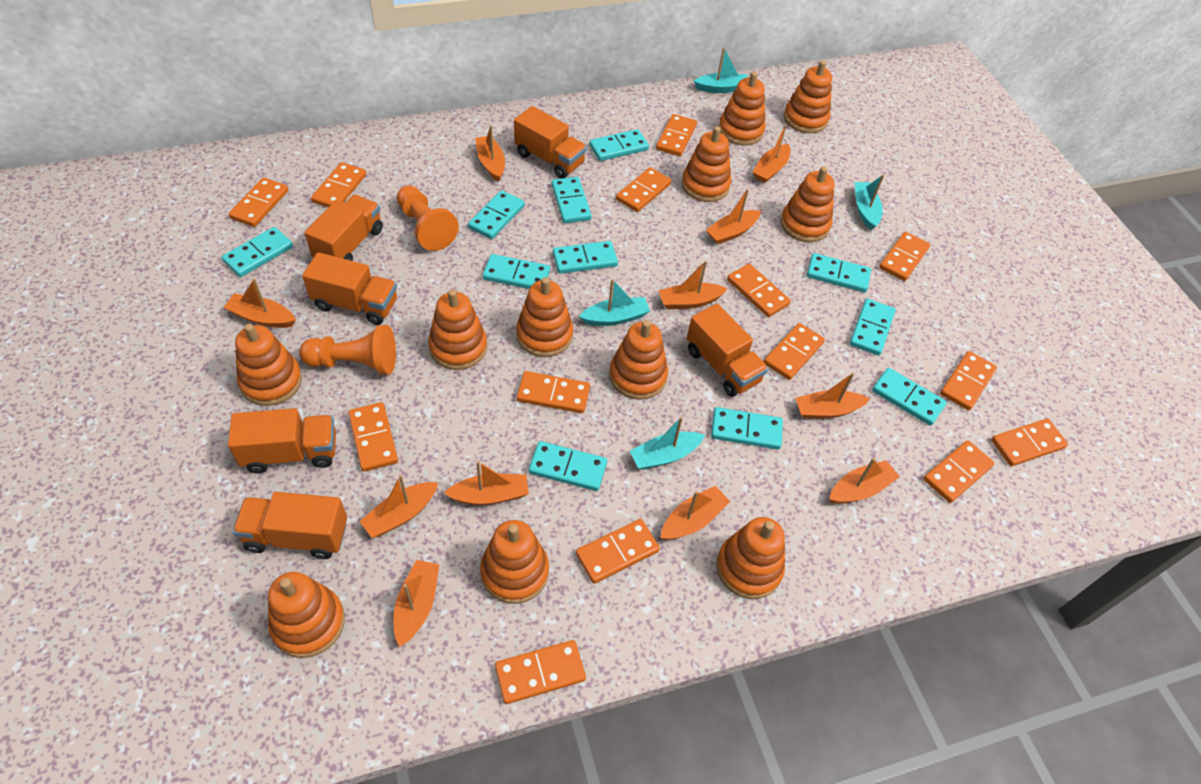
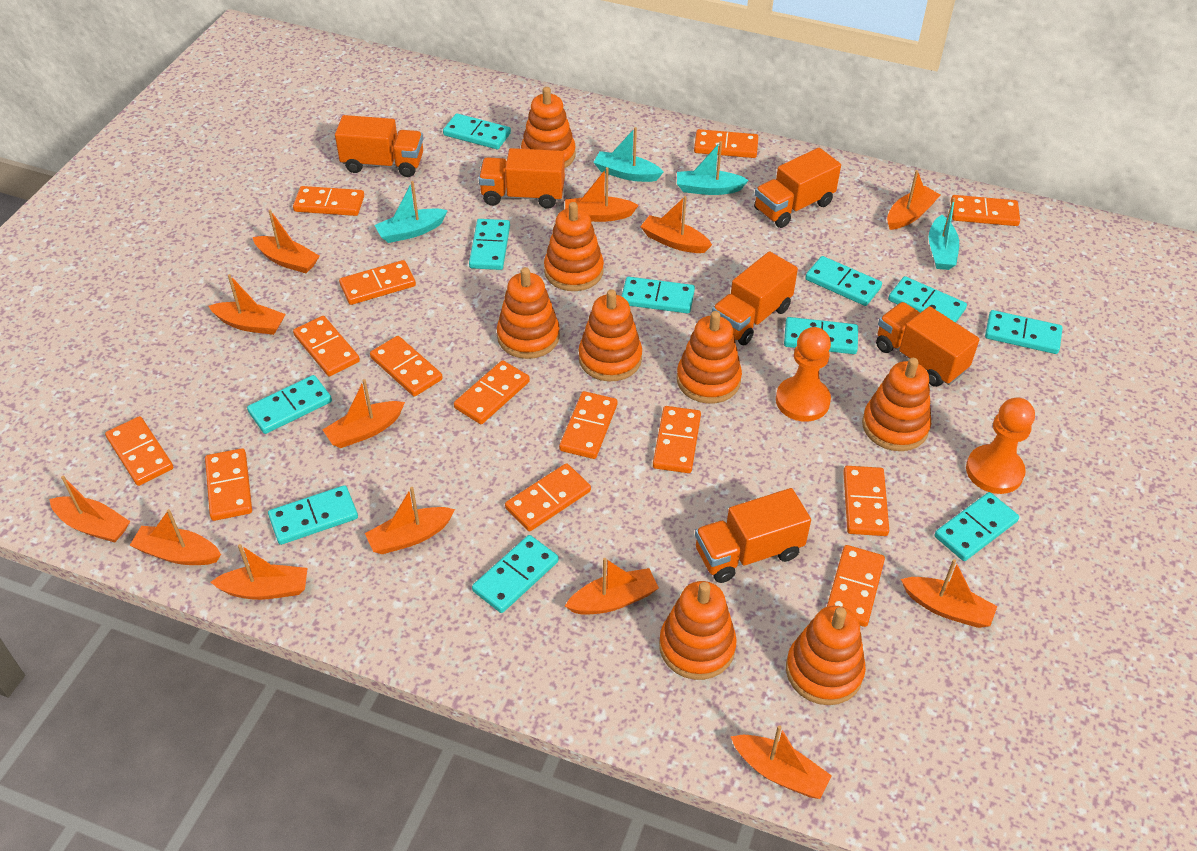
orange boat: [223,278,296,328] [359,474,438,538] [394,560,439,647] [444,461,529,505] [475,125,505,182] [659,261,728,309] [660,486,730,540] [706,189,761,244] [753,125,791,183] [796,372,870,418] [829,458,900,504] = 11 -> [49,475,130,543] [130,509,221,565] [209,274,286,335] [211,544,307,600] [253,210,320,273] [323,379,405,448] [365,487,455,554] [565,167,639,222] [565,558,659,615] [640,196,712,253] [731,725,832,799] [887,170,940,230] [901,559,997,628] = 13
orange stacking toy: [235,324,302,406] [268,572,345,658] [428,289,487,370] [480,520,549,604] [516,277,573,357] [609,320,668,400] [682,126,731,202] [716,517,785,599] [718,72,766,146] [780,166,834,242] [784,60,832,133] = 11 -> [497,267,560,359] [521,87,576,168] [544,202,604,291] [579,289,642,381] [659,581,737,680] [677,311,742,404] [786,606,866,705] [862,358,931,451] = 8

